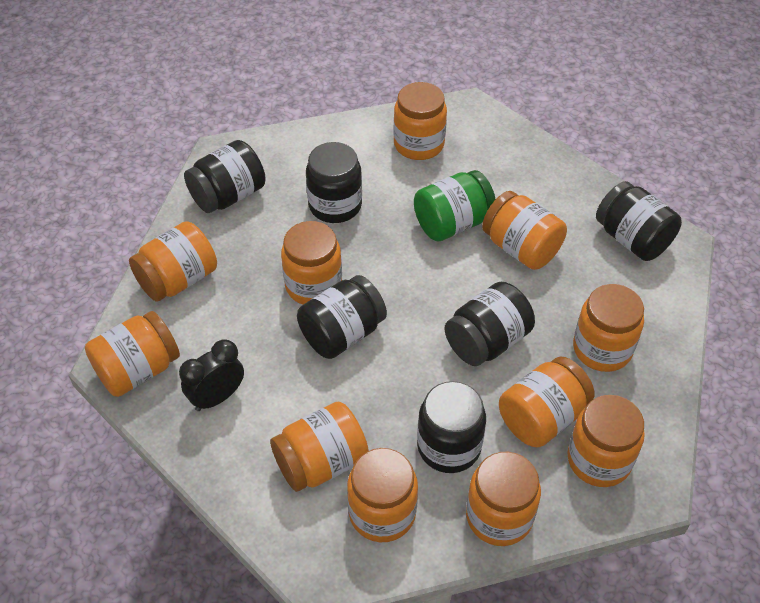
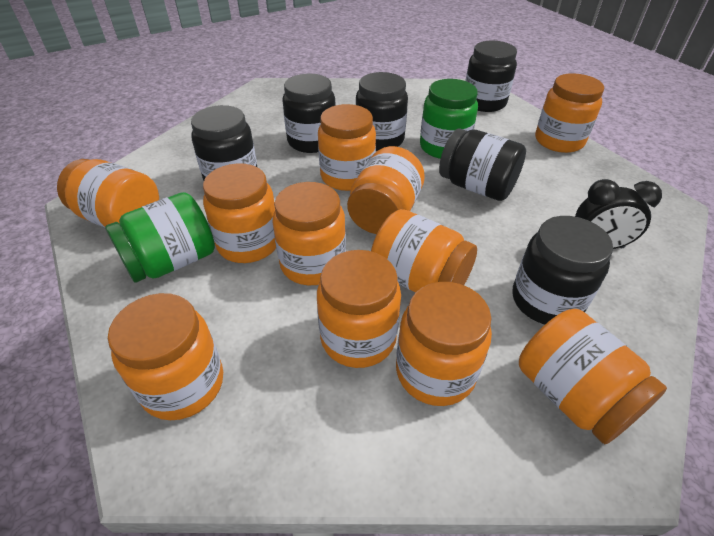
green jar: [414,170,496,241] = 1 -> [105,192,215,283] [420,79,478,159] = 2

